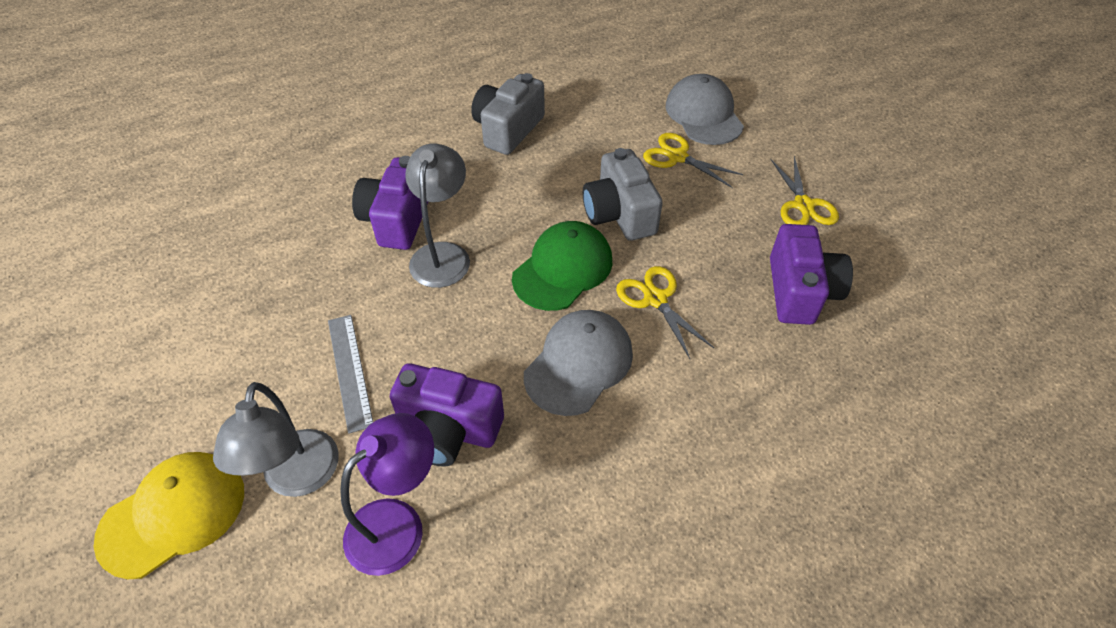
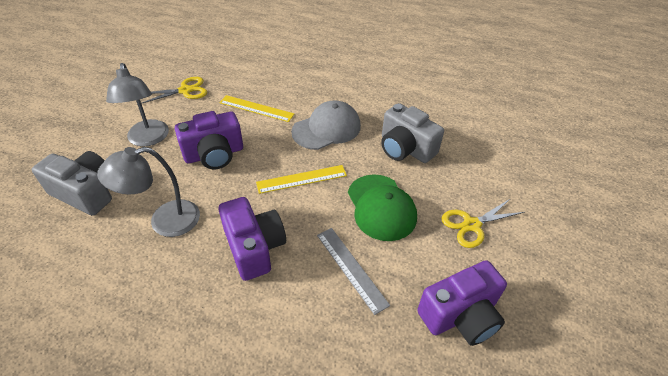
grey cap: [524,310,633,416] [666,74,744,145] = 2 -> [291,101,361,150] = 1
purple lamp: [340,413,434,576] = 1 -> none = 0
yellow cap: [94,452,244,579] = 1 -> none = 0
yellow ruler: none = 0 -> [219,95,294,122] [256,165,347,194] = 2
yellow scissors: [616,266,714,359] [643,133,743,188] [770,156,839,225] = 3 -> [141,77,207,104] [441,199,525,248] = 2

